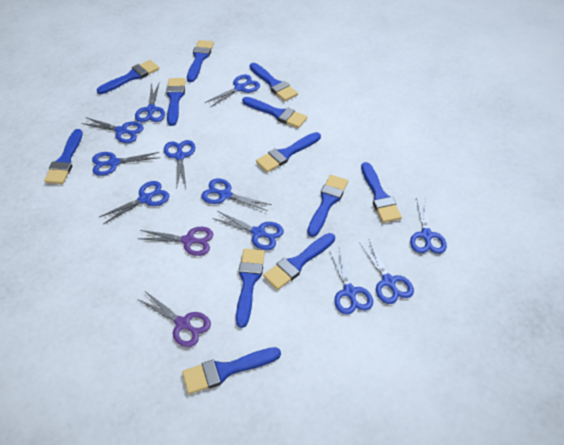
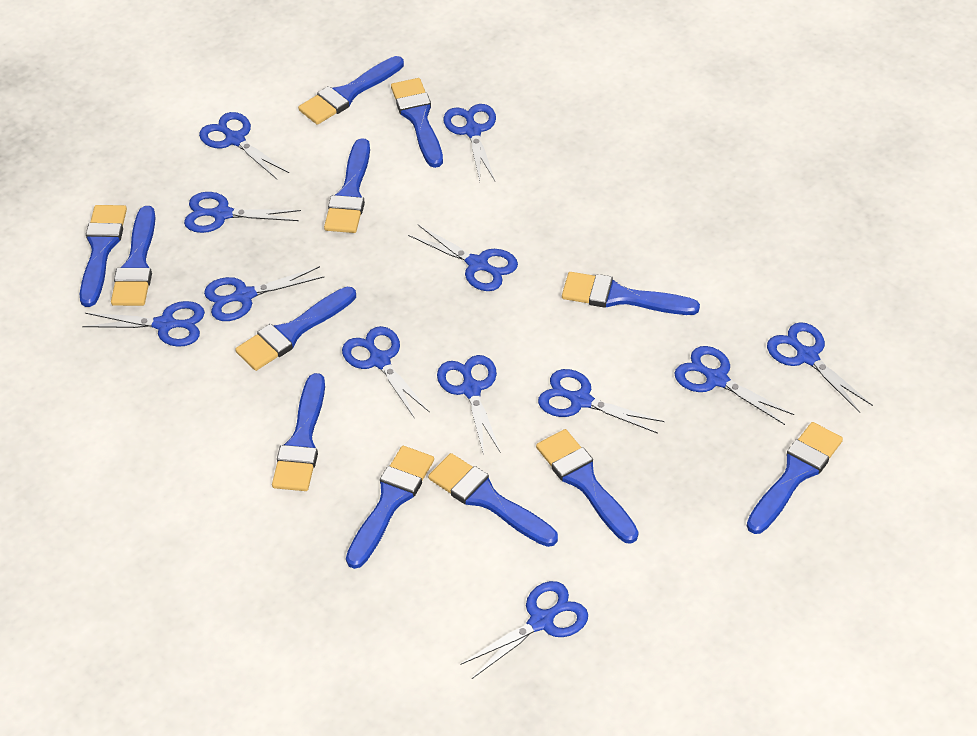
blue scissors: [81,117,144,143] [92,152,160,176] [99,181,169,224] [135,83,165,122] [164,140,195,189] [201,179,272,211] [205,75,260,107] [212,211,284,250] [329,249,373,315] [360,240,414,304] [410,197,447,254] = 11 -> [82,301,205,347] [184,192,301,233] [199,112,289,179] [204,266,325,321] [342,326,430,419] [408,225,518,291] [437,355,501,455] [443,104,496,181] [460,581,588,679] [538,369,664,434] [674,346,794,425] [767,322,873,413] = 12
purple scissors: [137,227,213,256] [137,291,211,347] = 2 -> none = 0

